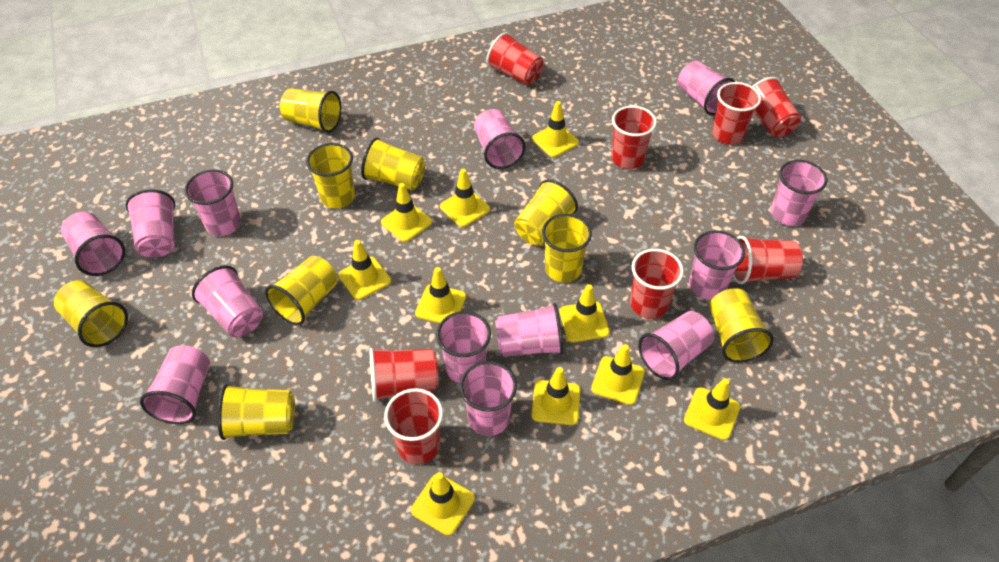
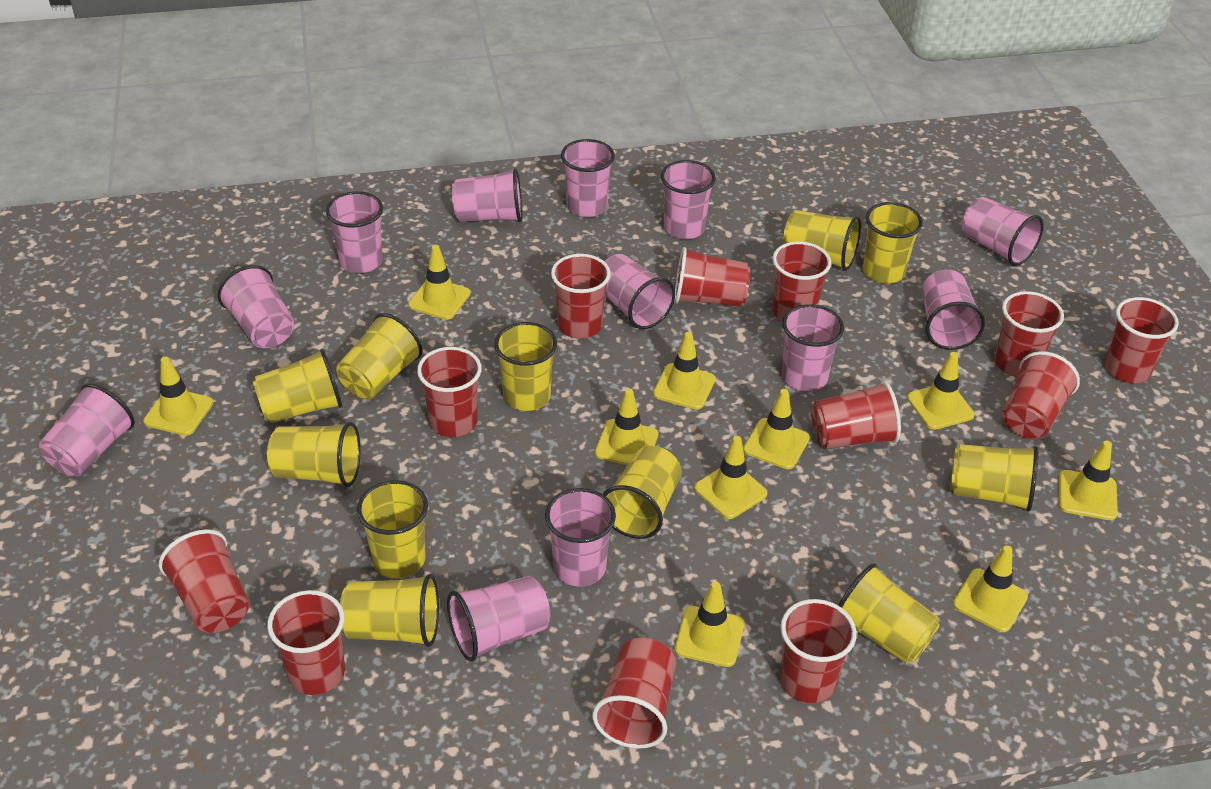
pink cup: [61,212,125,276] [126,189,175,258] [140,346,210,424] [185,169,241,236] [192,265,263,337] [436,311,491,383] [460,361,517,436] [474,109,525,169] [495,303,564,357] [638,311,714,380] [678,61,735,115] [689,230,745,300] [771,160,828,226] = 13 -> [39,384,135,476] [218,265,295,348] [326,191,383,273] [447,576,550,661] [452,168,522,222] [545,488,616,587] [561,139,615,217] [604,254,675,329] [661,160,716,239] [781,304,844,392] [922,270,985,350] [962,197,1044,266] = 12
red cup: [369,348,439,402] [384,388,443,464] [486,32,544,85] [611,106,657,169] [630,249,684,319] [712,82,761,144] [733,236,803,284] [752,77,801,137] = 8 -> [159,529,250,633] [267,590,345,695] [417,347,482,437] [551,254,611,339] [592,638,676,749] [674,247,750,307] [772,241,831,321] [780,599,857,703] [811,381,901,449] [994,291,1064,377] [1002,351,1080,439] [1105,297,1179,384] = 12
yellow cup: [54,280,128,347] [217,384,295,440] [265,256,338,325] [280,89,341,133] [306,143,355,208] [361,137,425,190] [514,179,578,246] [542,214,592,282] [709,288,774,363] = 9 -> [253,349,342,423] [267,422,360,487] [336,313,422,399] [340,574,439,647] [357,480,428,579] [494,322,557,411] [603,446,682,539] [783,210,861,271] [838,563,940,664] [862,202,923,283] [950,444,1038,512] = 11

